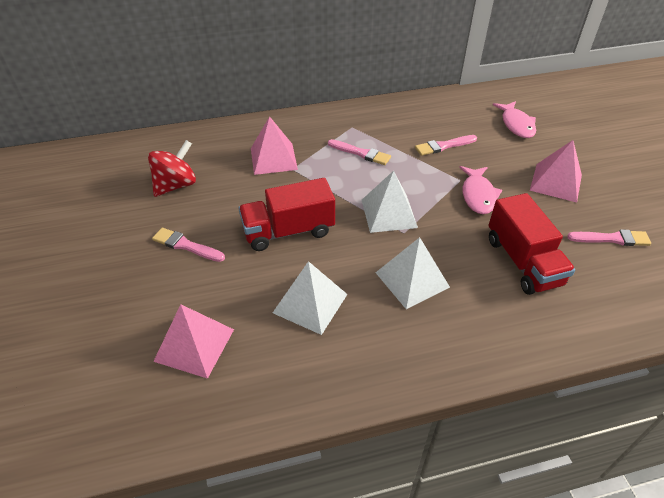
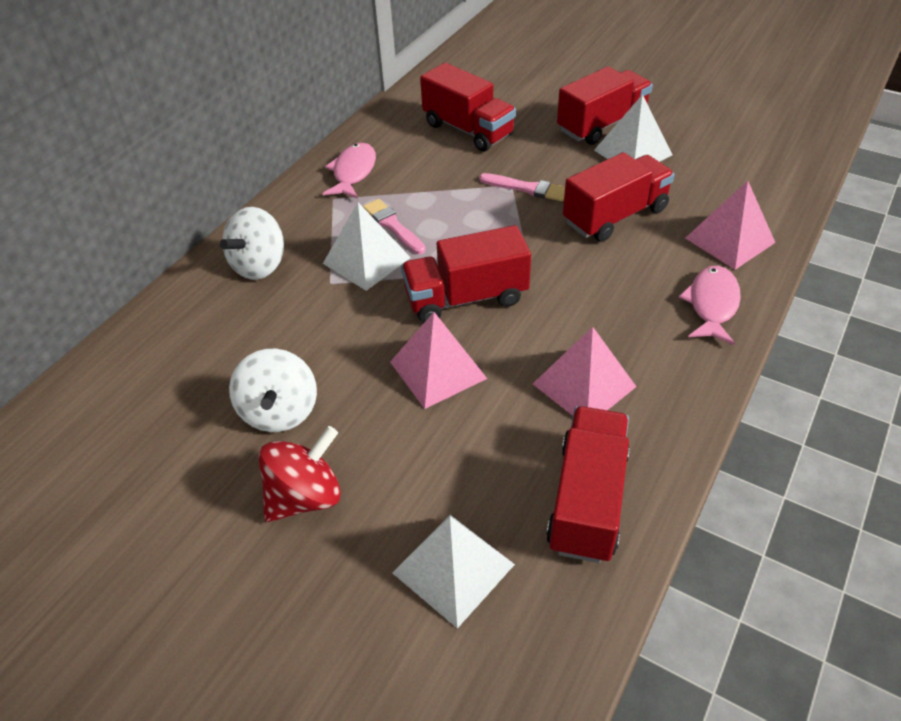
pink brush: [152,228,225,262] [328,139,391,165] [415,135,477,156] [567,229,651,246] = 4 -> [363,199,426,254] [479,173,565,201] = 2
red truck: [239,178,335,251] [488,193,575,295] = 2 -> [401,225,531,323] [420,63,516,152] [546,406,630,563] [557,66,653,145] [563,152,675,242] = 5
white spinning top: none = 0 -> [220,207,284,280] [229,349,317,432] = 2

